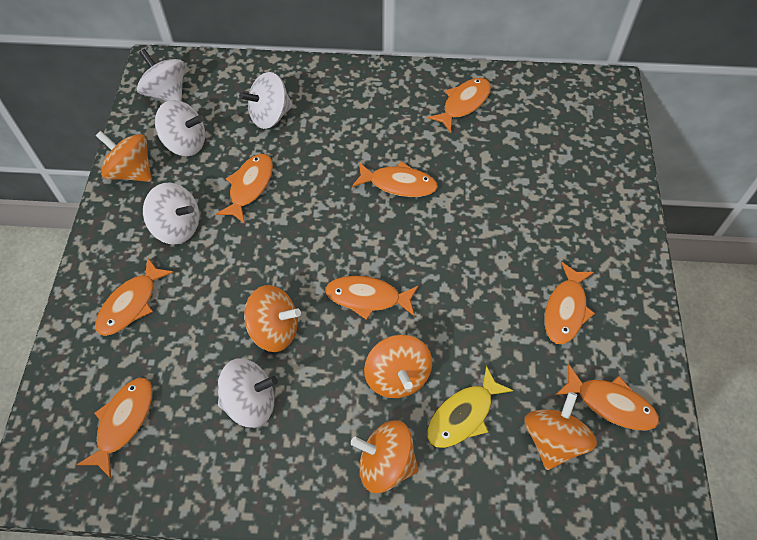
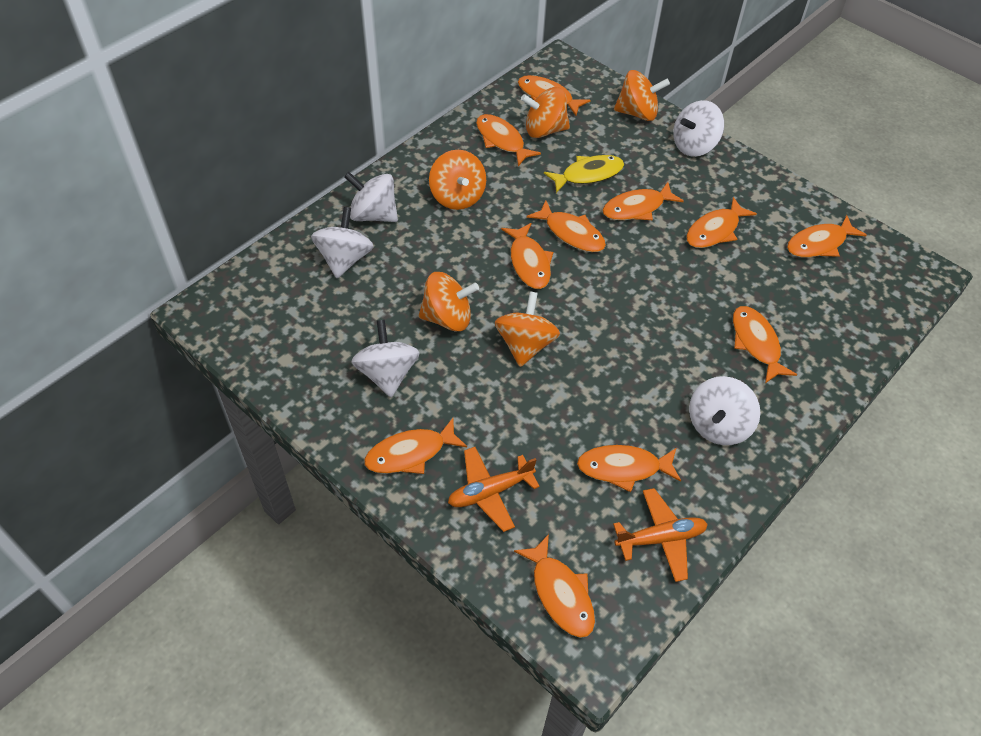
orange fish: [77,378,153,478] [95,257,174,336] [216,154,273,224] [325,276,418,320] [352,161,438,197] [428,78,491,133] [544,262,595,344] [556,364,659,430] = 8 -> [364,418,467,474] [476,114,541,166] [501,223,553,289] [514,534,595,638] [518,75,591,116] [526,201,606,252] [577,445,681,492] [602,182,684,220] [686,197,757,248] [733,306,797,383] [787,215,867,258] = 11
orange plane: none = 0 -> [448,447,540,532] [613,488,708,582] = 2

